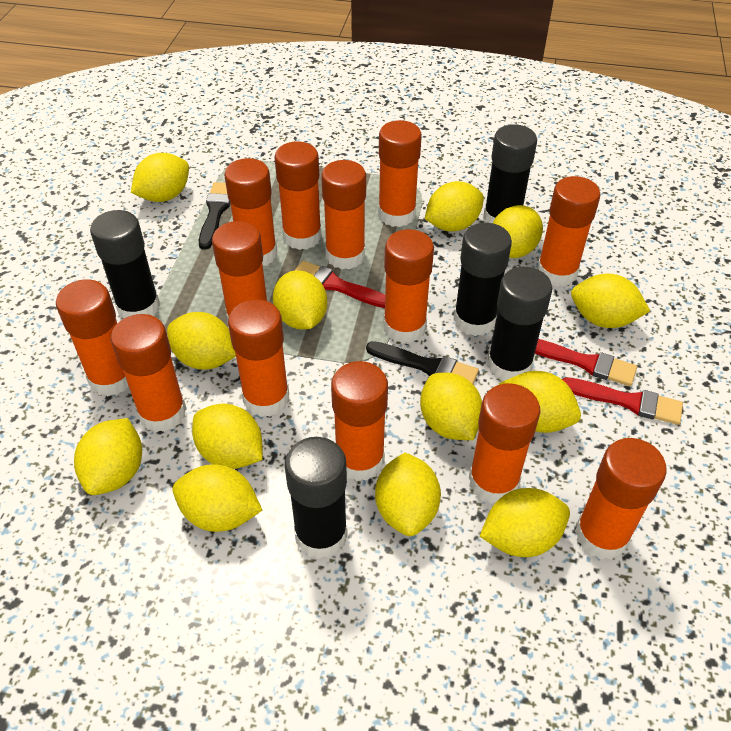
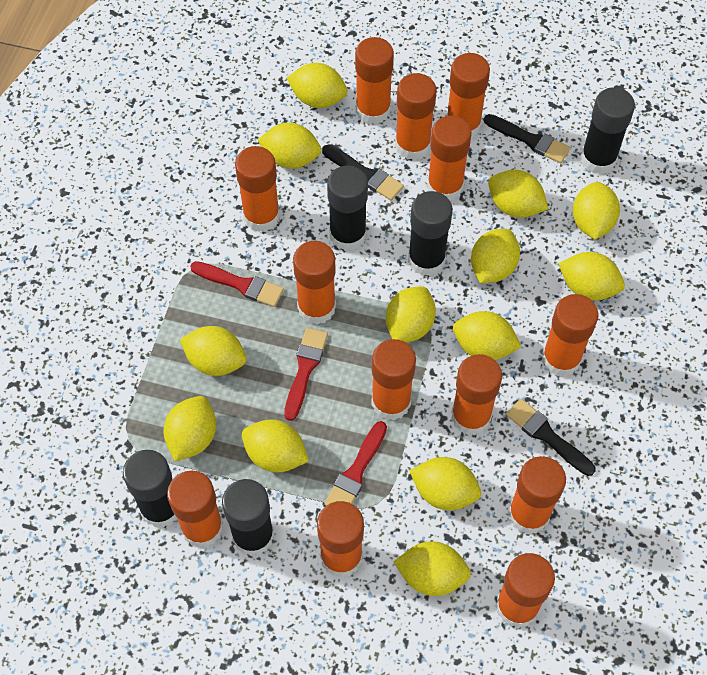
black brush: [199,182,230,250] [366,341,479,384] = 2 -> [322,145,404,201] [484,114,571,163] [506,399,596,476] = 3

